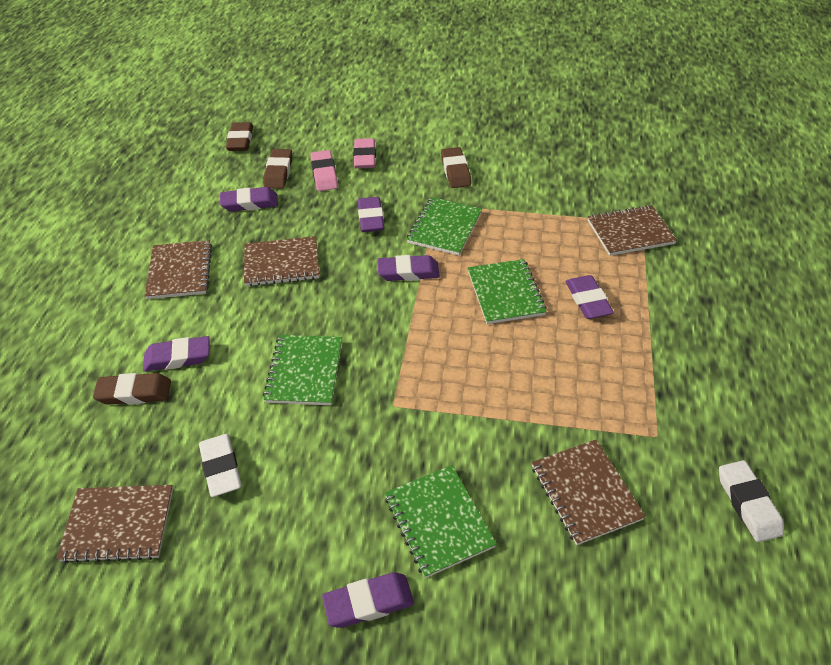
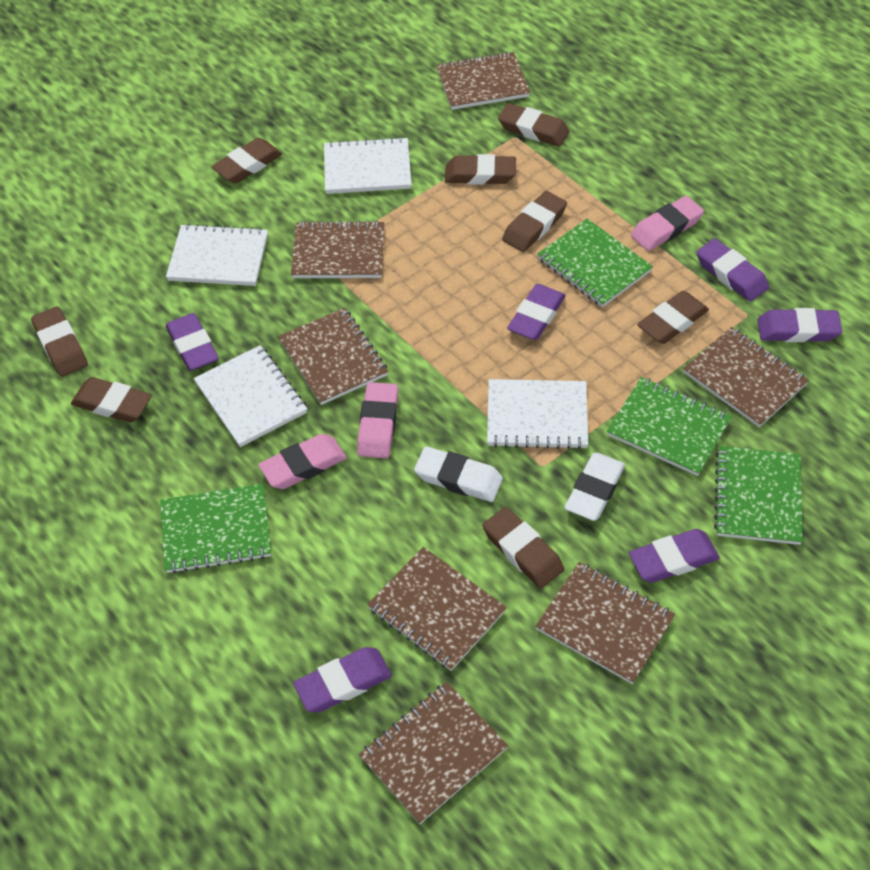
brown eraser: [93,373,171,405] [226,122,253,151] [263,149,292,189] [441,147,471,188] = 4 -> [31,307,88,377] [71,377,152,422] [211,138,282,183] [445,154,516,185] [483,507,564,588] [498,103,569,147] [502,191,567,252] [637,291,709,344] = 8
brown notebook: [56,485,173,563] [145,240,212,299] [244,236,319,286] [532,440,646,545] [588,205,677,256] = 5 -> [278,308,388,405] [291,220,384,278] [359,682,508,824] [367,547,507,671] [436,52,530,110] [536,562,675,684] [683,327,809,427] = 7
pink eraser: [310,150,338,191] [353,138,376,169] = 2 -> [258,434,347,489] [357,382,398,458] [631,196,704,251] = 3
white notebook: none = 0 -> [166,224,268,286] [194,345,307,447] [324,137,412,194] [487,379,588,449] = 4

